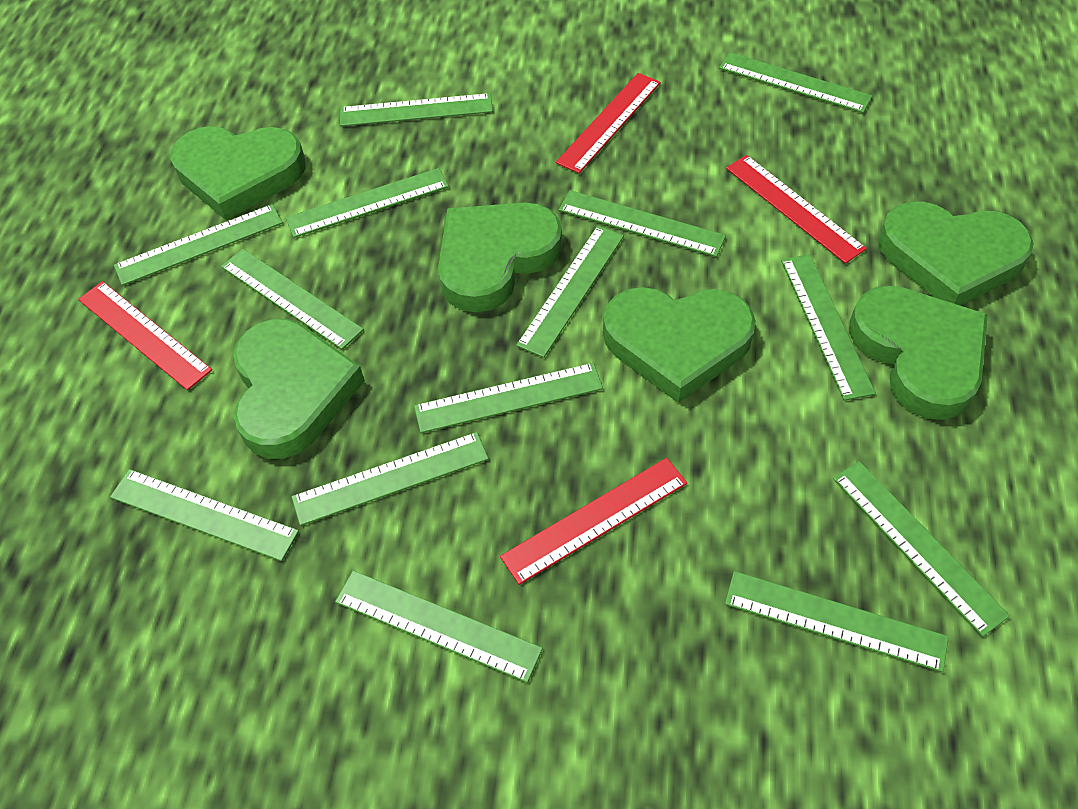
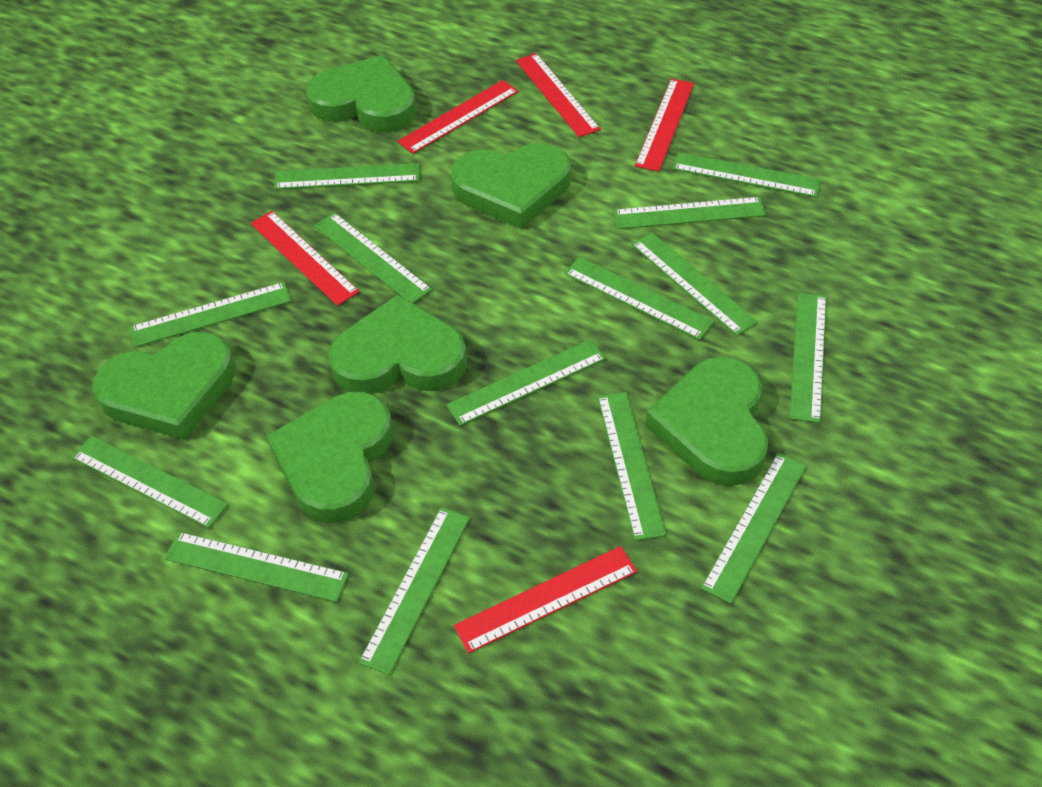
red ruler: [78,281,212,390] [500,458,687,585] [556,73,661,174] [726,155,867,264] = 4 -> [251,211,359,306] [397,80,518,154] [454,546,637,653] [516,53,601,138] [635,79,694,172] = 5

